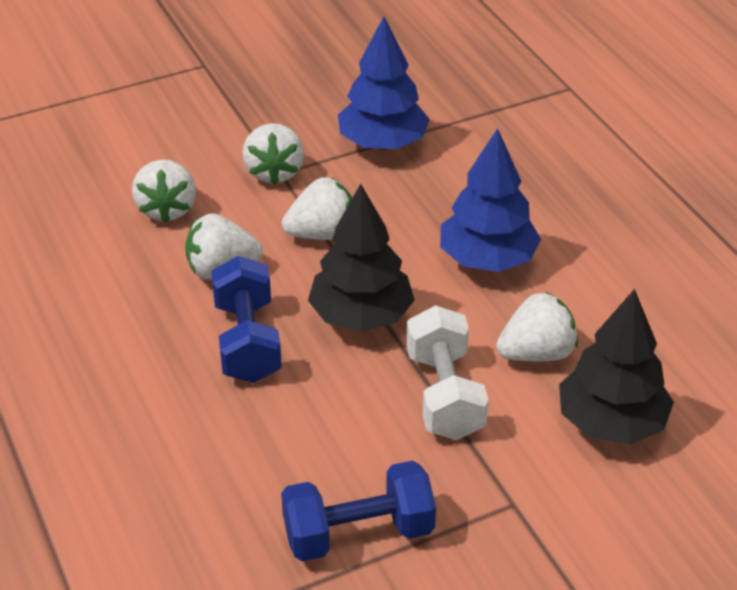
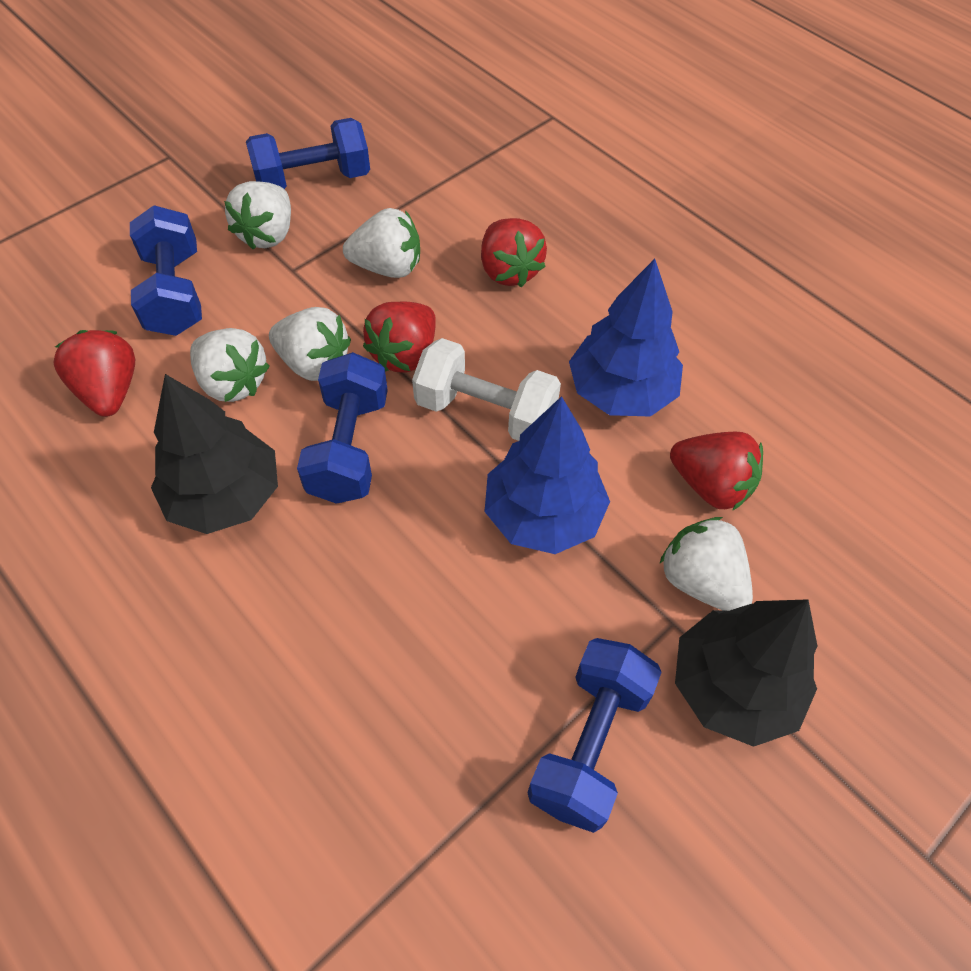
blue dumbbell: [211,256,282,383] [281,461,436,561] = 2 -> [130,205,202,336] [246,118,370,189] [297,352,388,504] [528,638,662,833] = 4
red strawberry: none = 0 -> [53,330,135,417] [363,302,436,373] [481,218,547,287] [670,432,763,511] = 4

